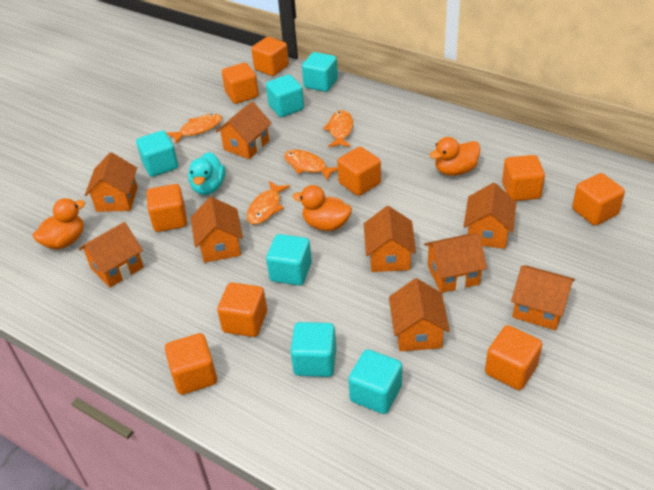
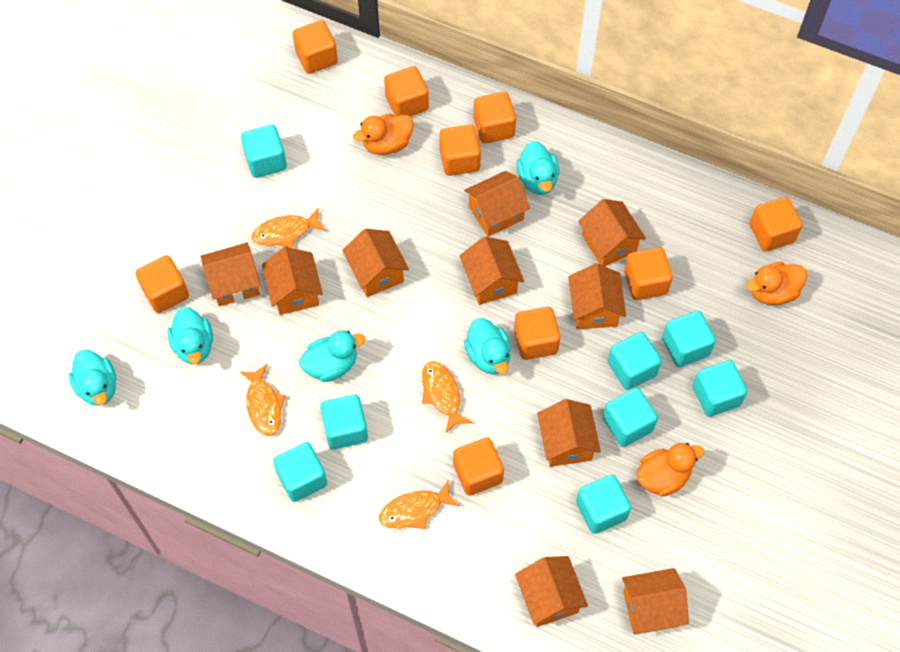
orange house: [79,222,144,288] [85,152,138,212] [191,197,243,263] [216,101,272,159] [364,206,416,272] [389,278,450,351] [424,234,487,293] [464,183,516,249] [511,265,575,330] = 9 -> [201,243,261,307] [262,247,323,315] [342,229,409,297] [459,236,524,305] [464,171,530,237] [515,556,588,627] [537,399,601,467] [568,263,626,329] [578,199,646,266] [622,568,689,635] = 10
turquoise cube: [136,131,178,177] [266,75,304,117] [266,234,312,286] [290,322,336,377] [302,52,338,92] [348,349,402,414] = 6 -> [241,124,287,178] [273,442,327,502] [320,394,368,449] [576,475,631,534] [603,388,658,447] [608,332,662,390] [662,311,716,367] [692,360,747,417] = 8
turquoise duck: [188,152,225,195] = 1 -> [68,349,116,406] [167,307,213,364] [299,331,365,382] [464,318,511,374] [516,141,559,195] = 5

